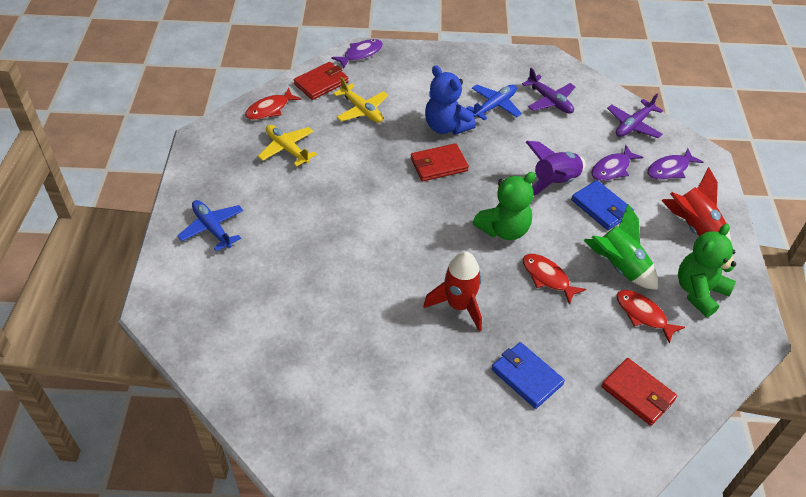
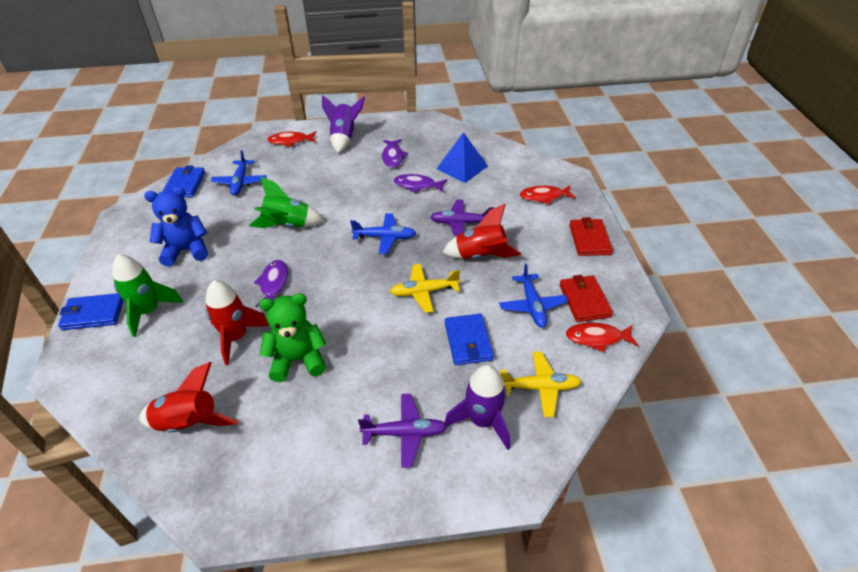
blue plane: [177,200,243,251] [466,85,522,121] = 2 -> [211,150,267,196] [350,213,416,254] [499,264,568,328] = 3
blue pyramid: none = 0 -> [437,132,488,183] = 1
blue wallet: [492,342,565,409] [571,180,634,230] = 2 -> [58,293,124,330] [163,166,205,197] [445,314,494,365] = 3
green rocket: [583,204,658,290] = 1 -> [112,254,183,337] [249,176,324,228] = 2
green teddy bear: [473,172,536,240] [678,224,736,317] = 2 -> [259,293,326,382] = 1
purple rocket: [526,141,586,196] = 1 -> [322,95,365,153] [444,365,510,450] = 2
red rocket: [423,251,482,332] [661,167,731,241] = 2 -> [139,362,238,432] [205,280,269,365] [442,204,521,259] = 3
red wallet: [294,62,349,100] [411,143,469,181] [601,358,677,426] = 3 -> [560,275,613,322] [569,217,613,256] = 2

